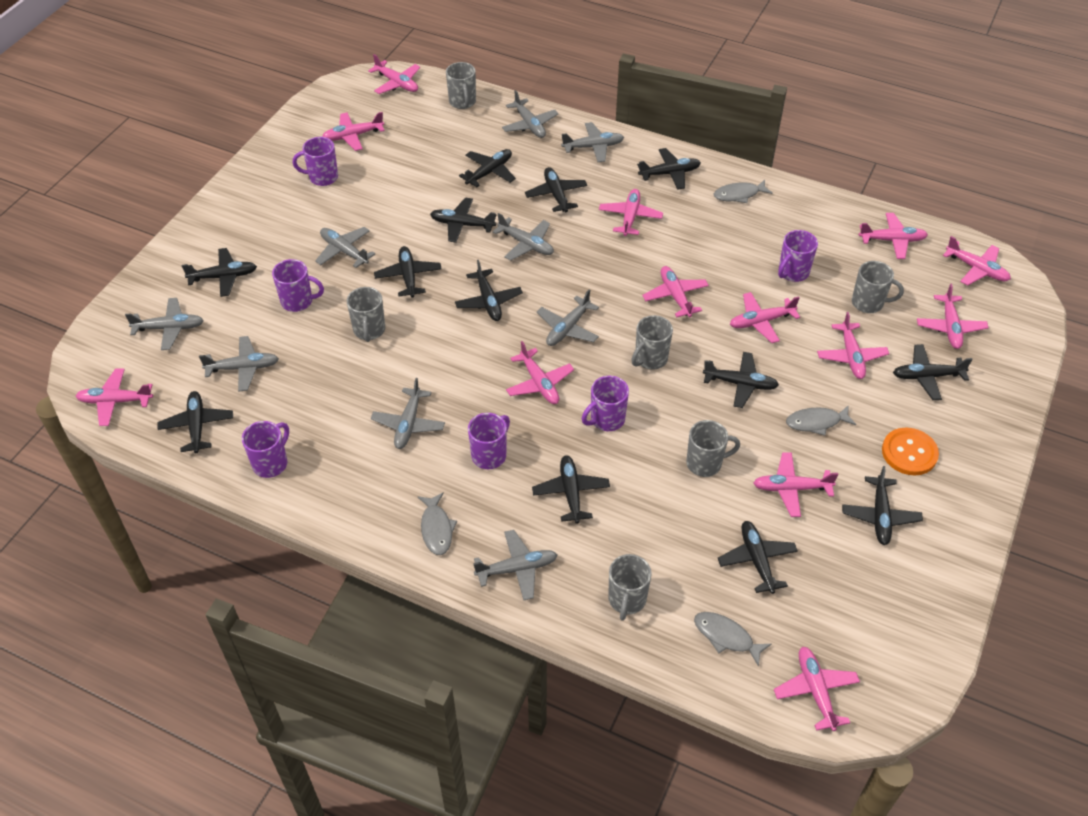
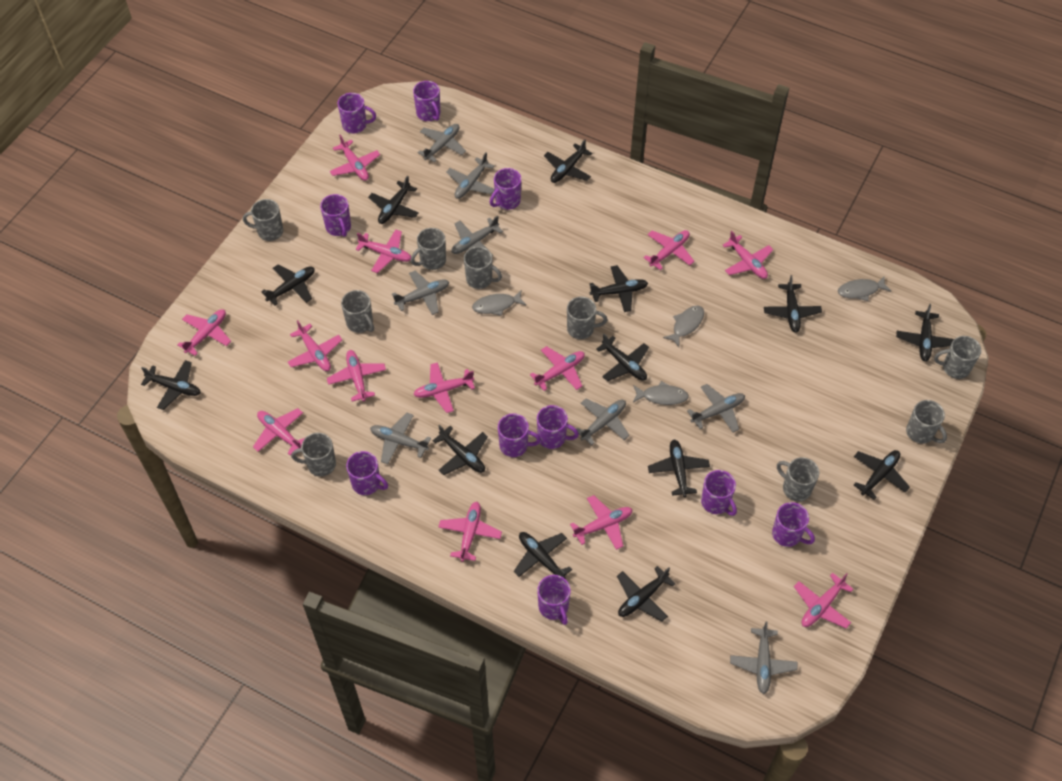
grey mug: [347,287,385,342] [446,62,476,109] [608,554,652,621] [631,315,673,370] [686,420,740,477] [852,261,904,313] = 6 -> [243,199,283,241] [291,432,336,476] [341,290,374,333] [411,228,446,270] [464,247,502,289] [567,297,607,339] [777,457,819,501] [906,400,947,444] [934,336,981,379] = 9
grey plane: [125,298,204,350] [199,336,279,392] [315,227,376,268] [371,378,445,449] [473,530,557,600] [493,213,554,261] [502,90,558,138] [537,290,599,346] [561,122,624,162] = 9 -> [370,413,431,464] [392,271,449,315] [418,124,466,163] [446,153,495,199] [451,216,503,256] [576,399,629,445] [687,384,745,432] [730,621,798,694] = 8
orange button: [882,428,939,475] = 1 -> none = 0
purple mug: [242,421,289,478] [272,259,324,312] [293,137,338,186] [468,413,510,469] [582,376,629,431] [778,230,818,282] = 6 -> [320,194,351,237] [338,93,376,133] [346,451,388,495] [413,81,440,121] [490,168,521,210] [498,413,541,457] [537,405,579,449] [537,575,571,625] [701,470,737,516] [772,502,815,547] = 10

